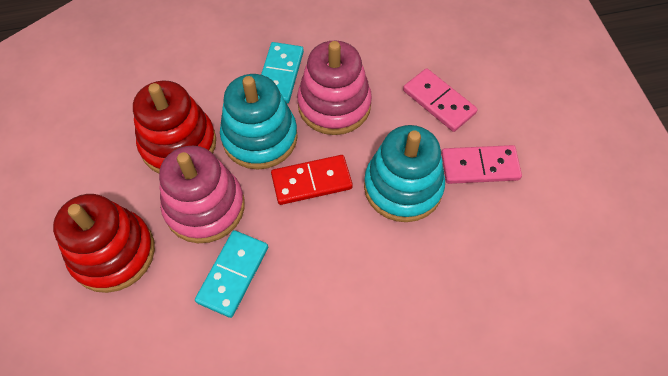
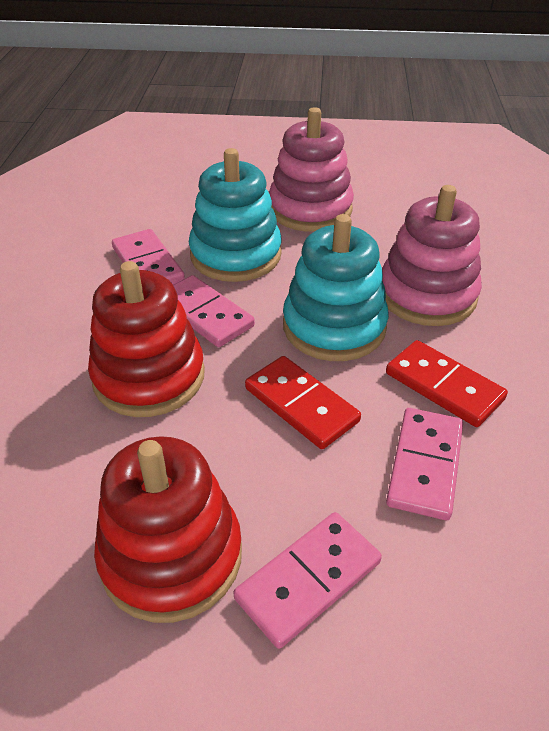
pink domino: [403,68,478,132] [441,145,522,184] = 2 -> [112,229,185,285] [173,275,255,347] [234,512,382,649] [386,408,463,520] = 4
red domino: [271,155,353,205] = 1 -> [245,356,361,449] [386,340,508,427] = 2
turquoise domino: [195,230,268,318] [261,42,304,104] = 2 -> none = 0

